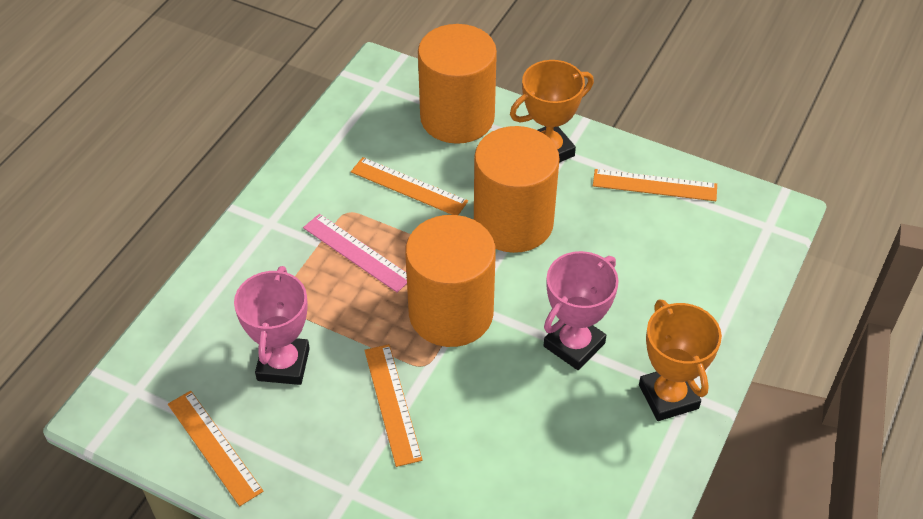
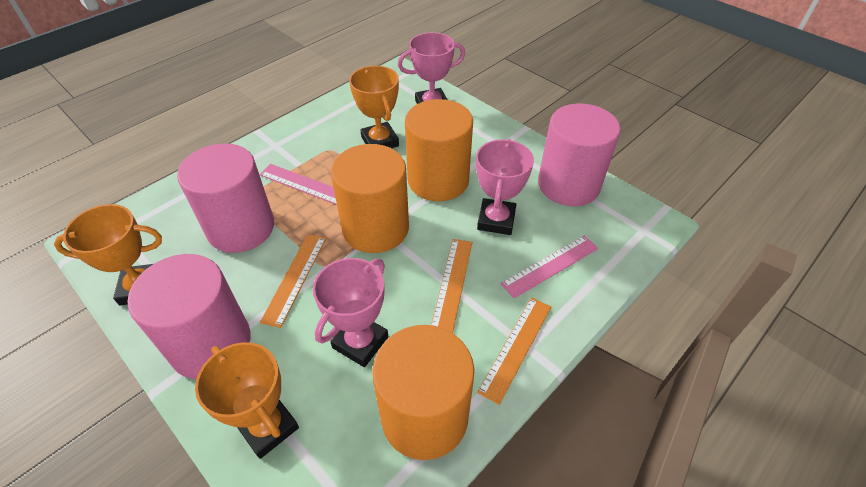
orange ruler: [168,391,264,506] [351,157,468,215] [364,344,423,467] [593,169,717,201] = 4 -> [260,234,326,328] [431,239,472,333] [477,297,551,405] = 3
orange trophy: [510,60,594,163] [639,300,722,421] = 2 -> [54,204,162,305] [195,342,299,459] [349,66,399,148] = 3
pink cylinder: none = 0 -> [128,254,251,379] [177,143,274,253] [538,103,620,206] = 3
pink ruler: [303,214,407,292] = 1 -> [259,164,337,205] [501,236,598,298] = 2
pink trophy: [234,266,310,385] [544,251,619,370] = 2 -> [313,258,388,367] [398,32,465,104] [476,139,534,235] = 3

